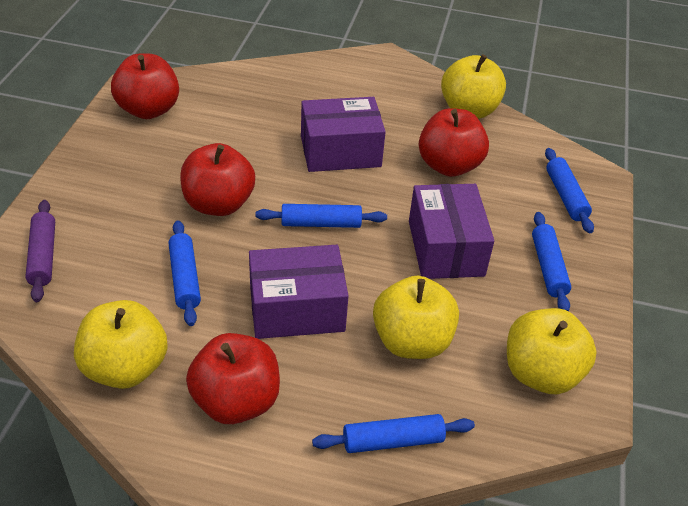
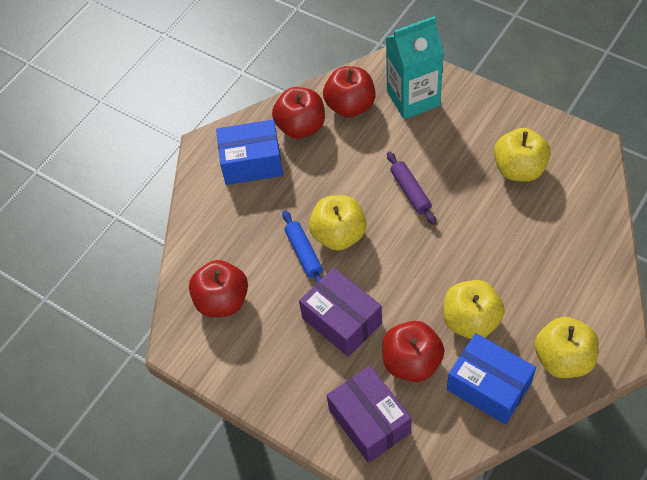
blue box: none = 0 -> [216,119,283,185] [447,333,536,425] = 2
blue rolling pin: [168,220,201,326] [256,204,387,228] [312,414,475,453] [532,212,571,311] [545,148,594,233] = 5 -> [282,210,323,283] = 1
purple box: [249,245,349,339] [301,97,386,172] [409,184,494,279] = 3 -> [299,268,382,357] [327,366,412,463] = 2
turquoise carton: none = 0 -> [386,16,444,119] = 1

